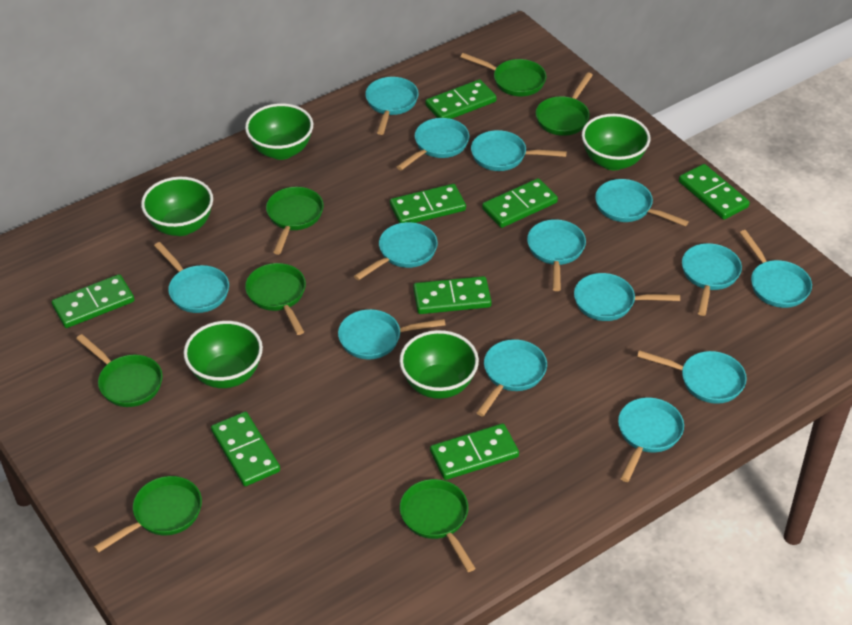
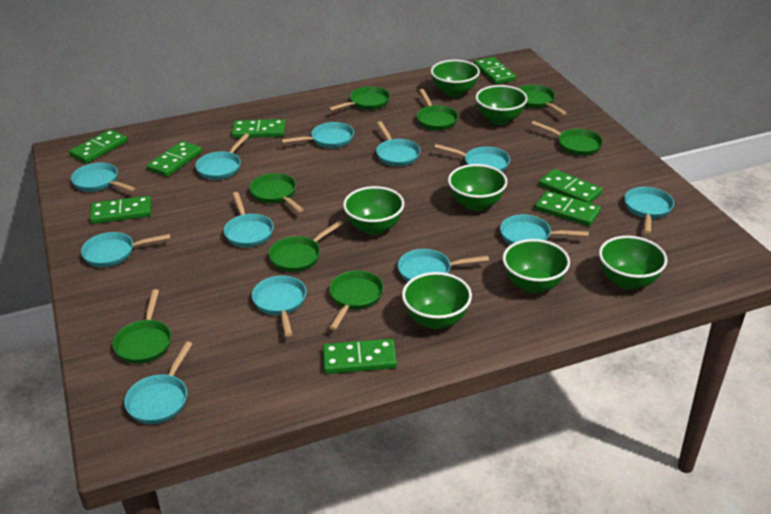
green bowl: [141,177,213,236] [184,321,263,388] [245,103,313,160] [399,330,479,399] [582,114,650,170] = 5 -> [343,186,404,235] [402,272,472,329] [431,60,480,97] [448,164,508,211] [476,85,528,125] [503,239,570,293] [599,236,667,290] = 7
green pan: [76,334,163,407] [94,476,202,553] [245,263,306,335] [266,187,324,255] [400,479,476,572] [460,53,546,96] [536,72,593,136] = 7 -> [113,289,171,364] [249,173,304,212] [269,220,343,272] [328,86,390,111] [329,270,384,330] [417,89,458,130] [518,85,567,115] [532,121,603,156] = 8
turquoise pan: [154,242,229,313] [338,309,445,360] [354,222,438,280] [365,77,419,135] [397,118,469,171] [471,130,567,171] [476,339,547,416] [527,219,586,291] [574,273,680,321] [595,179,689,226] [618,397,684,482] [637,350,747,404] [682,243,742,316] [740,230,812,308] = 14 -> [71,163,135,192] [81,232,170,267] [124,341,192,424] [195,134,249,180] [224,192,274,247] [252,276,306,337] [281,122,354,148] [376,121,420,166] [398,249,489,282] [434,144,510,172] [500,214,589,245] [624,187,674,234] = 12

